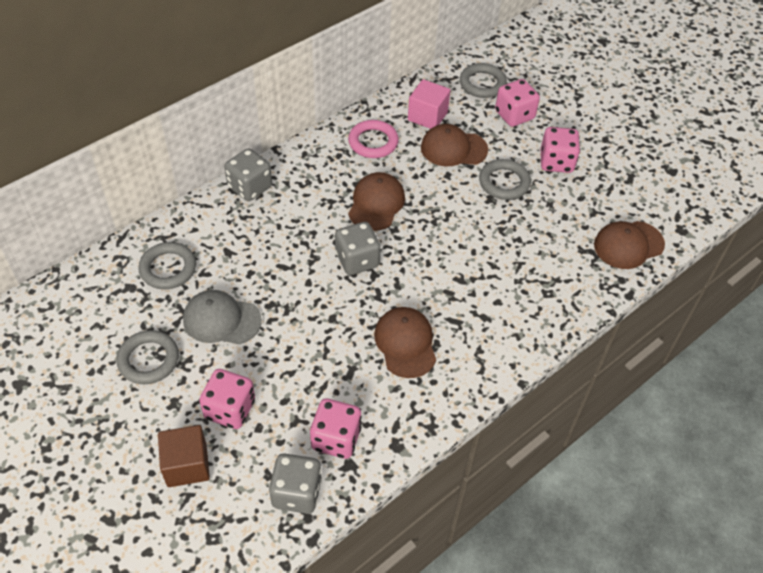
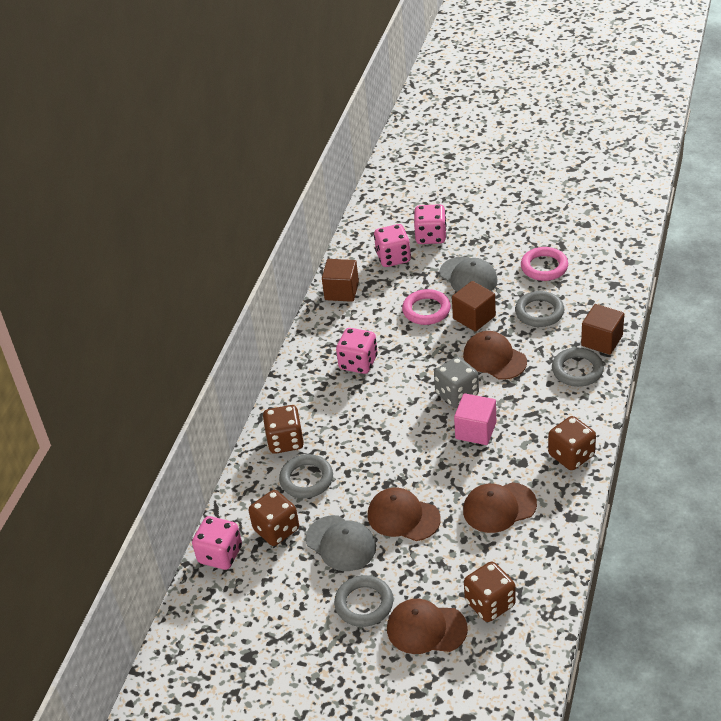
brown cube: [158,425,210,487] = 1 -> [322,259,359,302] [452,281,496,332] [581,304,624,355] = 3
brown dice: none = 0 -> [249,490,299,546] [263,405,304,454] [464,562,516,622] [548,416,596,470] = 4
grey cap: [183,290,262,344] = 1 -> [306,515,376,571] [439,256,498,292] = 2
grey dice: [224,148,272,201] [269,453,322,514] [335,222,381,275] = 3 -> [434,357,479,408] = 1
pink ring: [348,120,399,158] = 1 -> [402,289,451,325] [521,247,568,281] = 2

